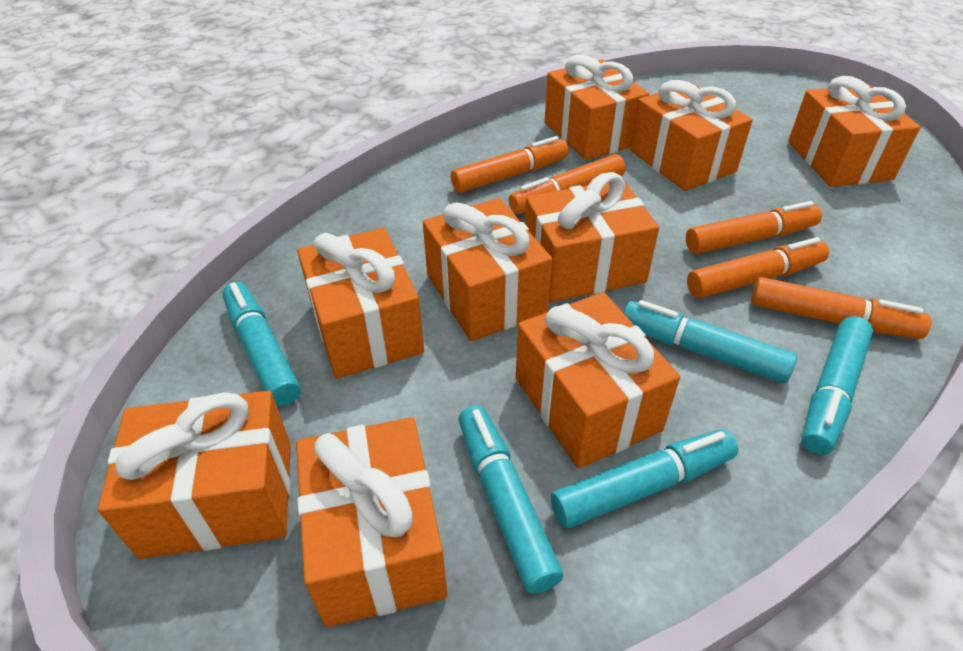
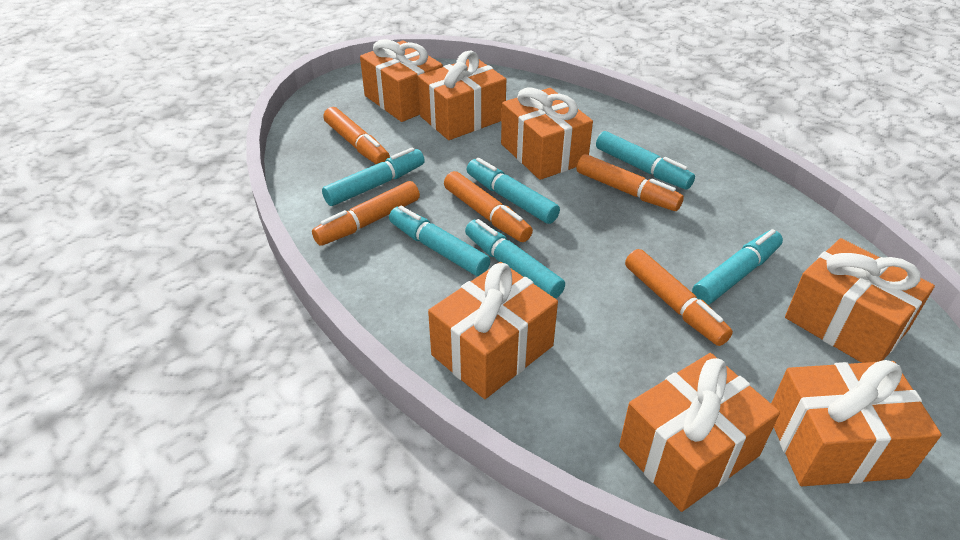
orange gift: [98,390,291,559] [296,417,448,627] [297,228,424,379] [423,198,552,341] [516,292,680,469] [525,172,659,302] [545,55,649,160] [630,80,753,191] [788,76,921,187] = 9 -> [360,39,443,122] [418,51,506,140] [428,262,558,399] [501,87,593,180] [619,353,780,512] [771,360,942,486] [785,238,935,363] = 7
turquoise marker: [223,282,301,406] [459,405,563,594] [551,429,738,528] [623,300,797,383] [802,316,873,455] = 5 -> [322,147,425,206] [389,206,490,276] [465,219,565,299] [466,158,560,224] [596,131,695,190] [692,229,783,305] = 6

